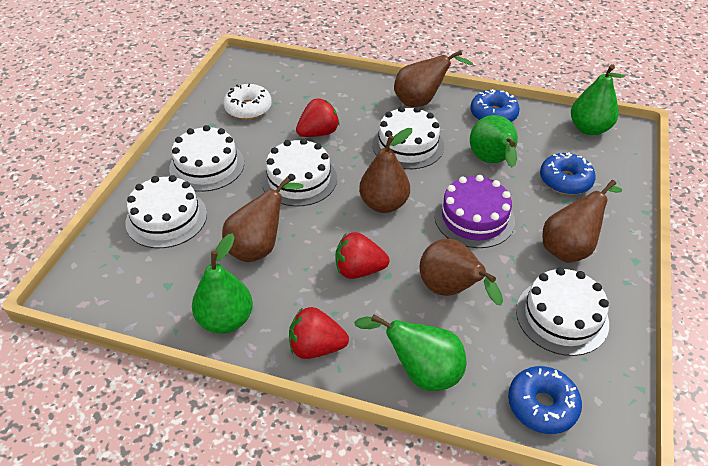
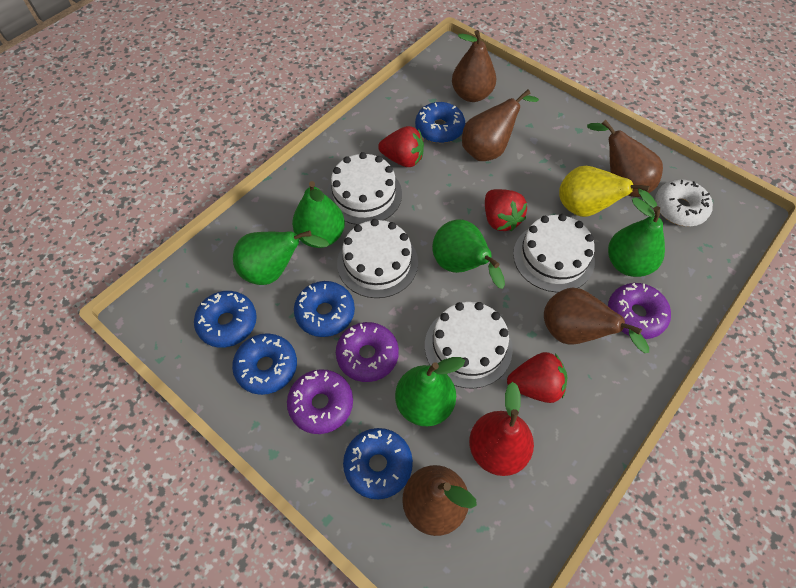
blue donut: [470,89,520,122] [508,366,582,434] [540,152,596,195] = 3 -> [194,291,257,348] [232,333,297,395] [294,281,355,337] [343,428,413,499] [415,102,465,143] = 5
green pear: [192,233,253,334] [354,314,466,391] [470,115,518,167] [571,64,625,135] = 4 -> [233,230,329,285] [292,181,345,248] [395,357,465,426] [432,219,505,289] [608,197,665,277] = 5
purple cake: [434,175,515,248] = 1 -> none = 0
purple donut: none = 0 -> [287,369,353,434] [336,322,399,382] [608,283,671,339] = 3
red pear: none = 0 -> [469,382,534,476] = 1
white cake: [126,175,207,248] [169,125,244,192] [261,138,337,206] [372,106,444,169] [516,267,609,356] = 5 -> [326,152,402,225] [337,219,418,298] [425,302,513,389] [513,214,595,292] = 4
yellow pear: none = 0 -> [559,166,657,217] = 1

